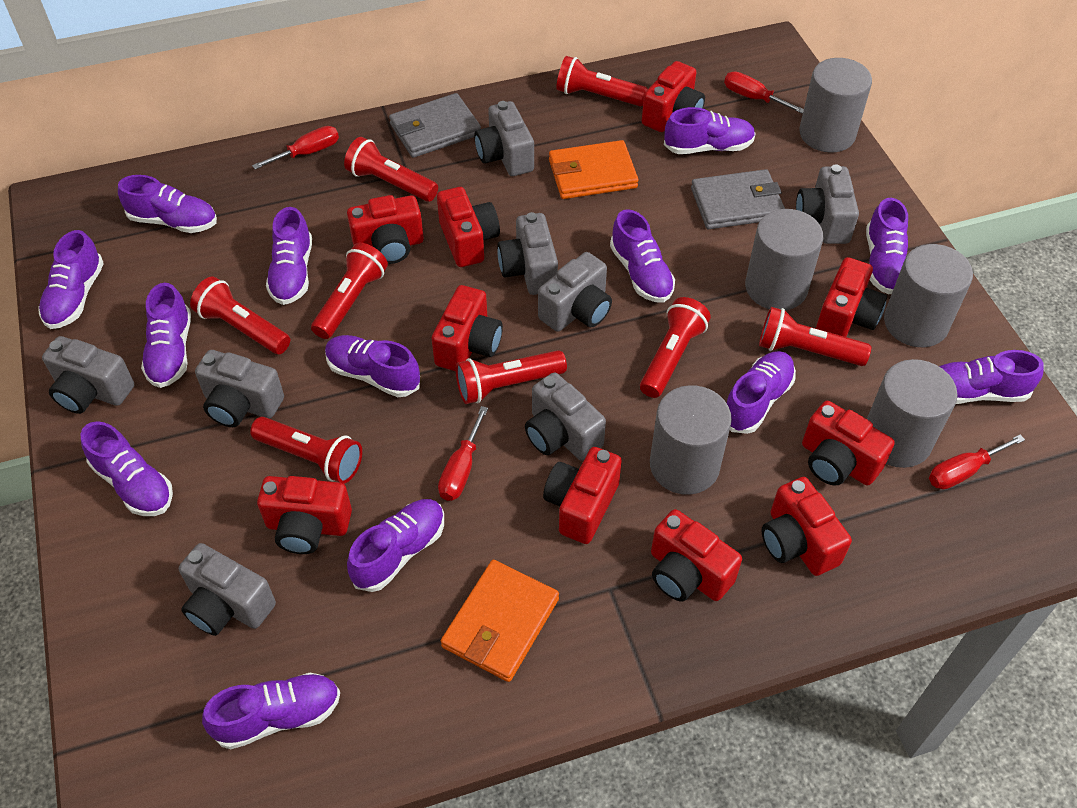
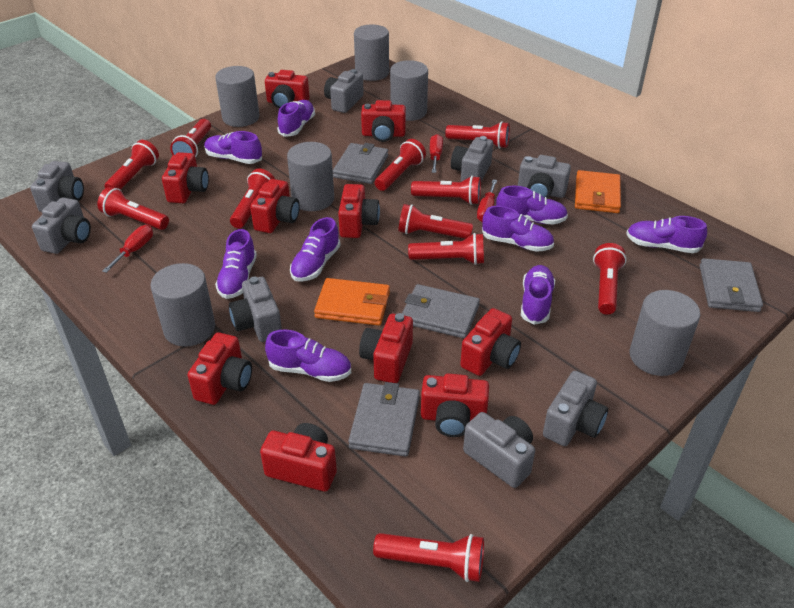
grey cylinder: [650,385,732,495] [745,209,824,310] [799,58,872,152] [867,359,958,468] [884,244,973,347] = 5 -> [150,263,215,347] [215,66,259,127] [287,142,334,211] [354,24,389,81] [390,60,428,121] [629,290,700,376] = 6
grey wallet: [389,93,481,158] [691,169,785,229] = 2 -> [333,143,388,184] [348,382,420,457] [402,284,480,339] [700,258,763,312] = 4
purple shoe: [38,230,104,329] [81,421,173,516] [118,175,217,233] [141,283,191,388] [202,673,340,749] [266,207,312,305] [325,335,420,397] [347,499,444,592] [610,209,675,303] [664,107,756,154] [727,351,796,434] [866,198,908,294] [939,350,1043,404] = 13 -> [204,131,262,164] [215,229,257,299] [265,329,351,382] [277,100,315,137] [290,217,341,282] [482,206,554,252] [496,186,568,225] [521,265,555,325] [626,216,707,253] = 9
red flashlight: [190,277,290,354] [250,417,362,484] [311,243,388,339] [344,137,438,202] [455,350,567,404] [556,56,648,106] [640,297,711,398] [759,307,871,366] = 8 -> [97,187,169,230] [105,140,159,190] [170,119,211,157] [230,169,275,228] [373,533,484,582] [375,139,426,191] [399,204,473,239] [408,233,484,265] [411,176,481,205] [445,121,510,148] [593,243,626,315] = 11
red screwdriver: [252,126,339,169] [438,406,488,501] [724,71,804,114] [929,435,1025,490] = 4 -> [102,225,153,273] [430,134,443,173] [477,180,497,222] = 3

